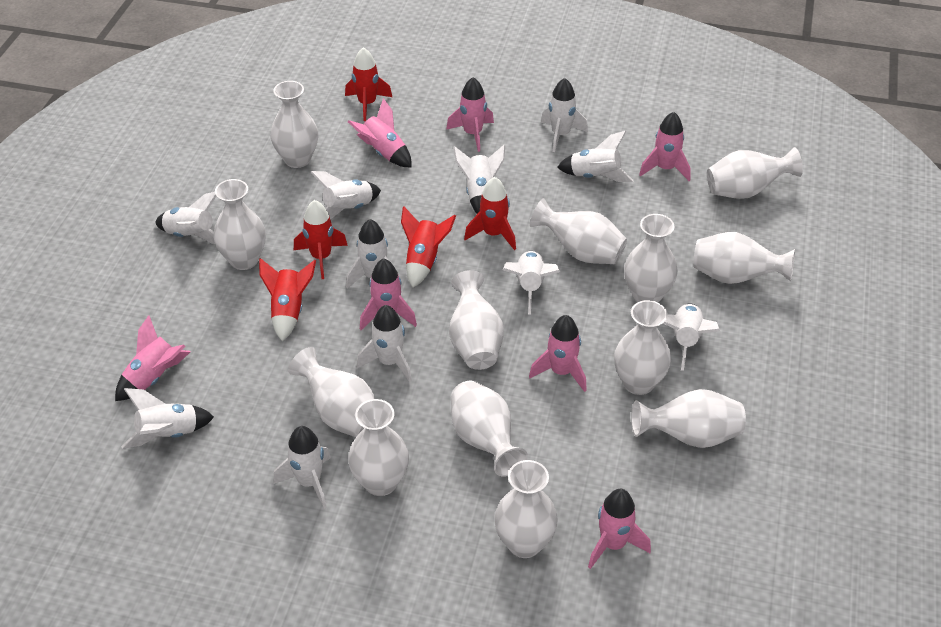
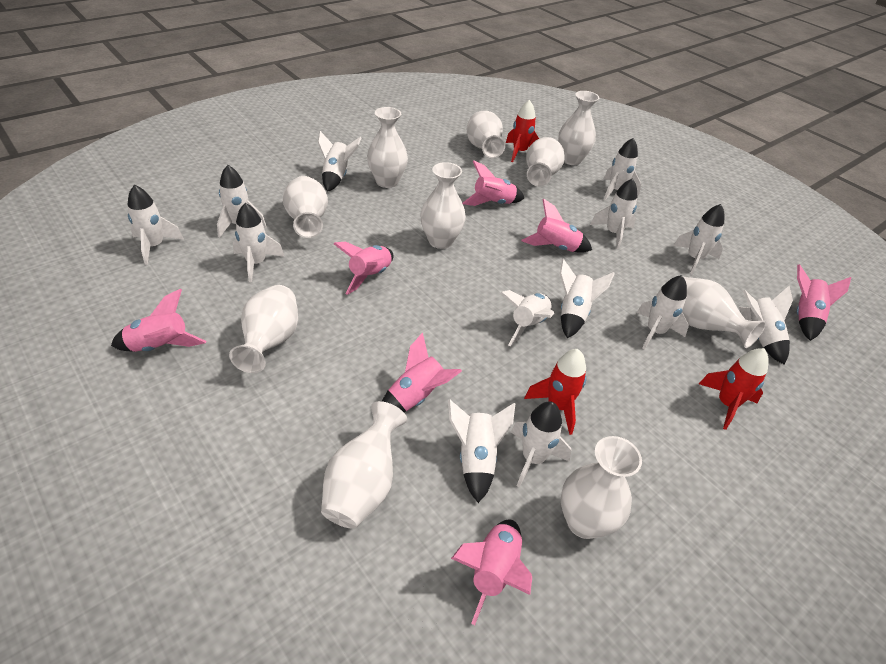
red rocket: [259,258,316,341] [294,200,348,279] [345,47,392,121] [401,206,456,288] [464,177,516,250] = 5 -> [506,100,539,162] [524,349,586,435] [699,348,769,430] = 3
white rocket: [122,388,214,449] [155,192,216,244] [273,426,331,509] [310,171,381,220] [346,219,400,289] [357,305,412,382] [453,145,505,214] [503,251,560,314] [541,78,588,152] [557,131,634,182] [663,303,720,371] = 11 -> [128,185,184,265] [217,165,267,238] [233,203,285,283] [318,131,361,192] [448,399,516,503] [500,290,554,347] [511,401,571,488] [560,259,615,338] [590,178,637,249] [604,138,641,200] [637,275,689,350] [673,204,725,274] [739,286,793,364] = 13
white vase: [213,179,266,270] [270,81,318,168] [288,347,375,437] [348,399,409,496] [449,270,504,370] [451,381,528,477] [494,460,558,558] [530,198,627,264] [614,300,671,395] [624,214,678,303] [631,389,746,448] [694,232,795,284] [707,147,803,199] = 13 -> [229,285,298,373] [283,176,328,238] [321,401,407,529] [367,107,408,188] [420,162,466,249] [467,111,505,158] [526,137,564,186] [558,91,599,165] [561,436,642,539] [682,277,766,348] = 10

